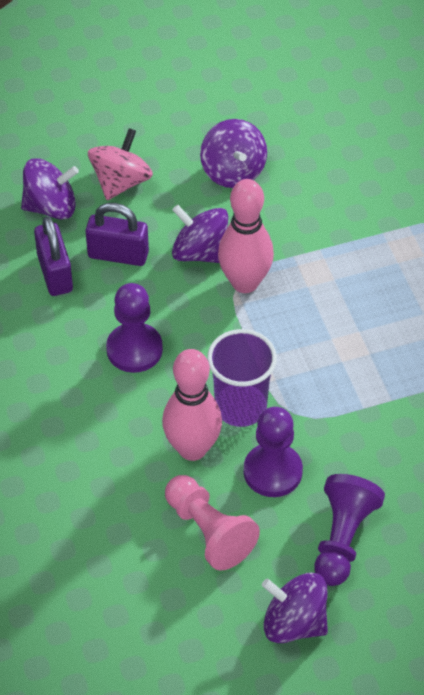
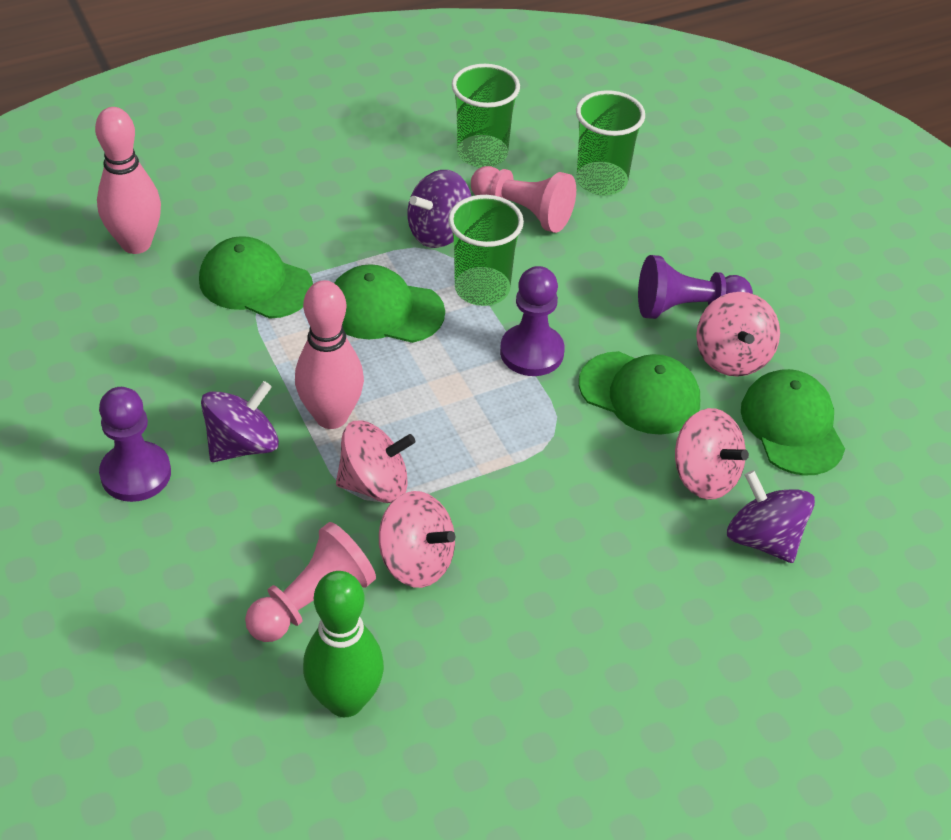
green bowling pin: none = 0 -> [303,571,384,717] = 1
green cap: none = 0 -> [199,236,313,319] [334,264,445,343] [579,351,700,435] [741,369,845,476] = 4
green cup: none = 0 -> [448,195,524,306] [452,64,520,168] [576,90,645,195] = 3
pink pawn: [165,475,260,571] = 1 -> [245,522,376,642] [471,166,576,233] = 2
pink spinning top: [88,128,153,200] = 1 -> [336,421,415,503] [379,491,455,588] [675,408,749,500] [696,292,780,377] = 4
purple cup: [207,329,277,427] = 1 -> none = 0
purple padlock: [34,216,73,296] [86,203,149,266] = 2 -> none = 0
purple spinning top: [21,158,79,220] [172,205,228,263] [200,119,267,188] [262,572,328,643] = 4 -> [201,381,279,462] [407,170,471,248] [727,470,815,563] = 3

